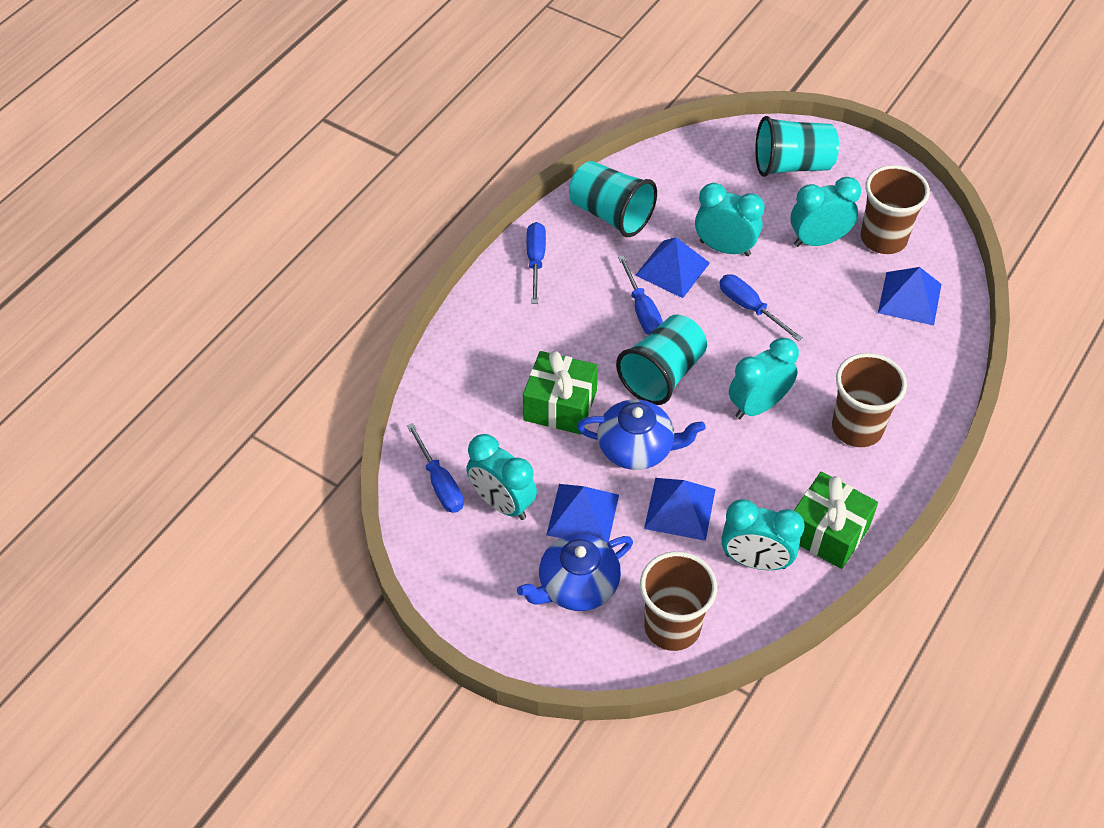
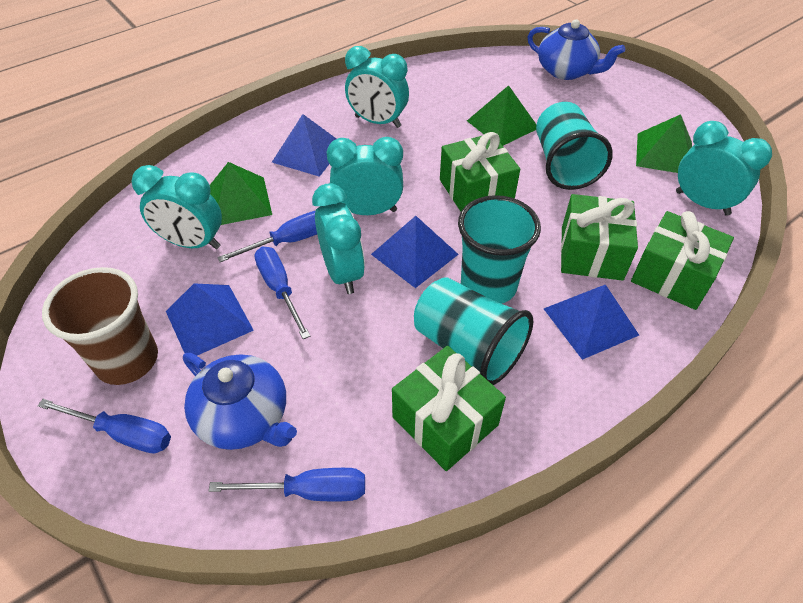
brown cup: [640,551,717,651] [832,353,907,447] [861,165,930,254] = 3 -> [42,267,158,385] = 1
green gift: [523,351,598,435] [794,472,878,569] = 2 -> [392,346,506,471] [440,132,520,211] [561,194,638,281] [631,211,734,310] = 4
green pyramid: none = 0 -> [210,162,272,225] [467,85,537,146] [636,114,692,173] = 3

